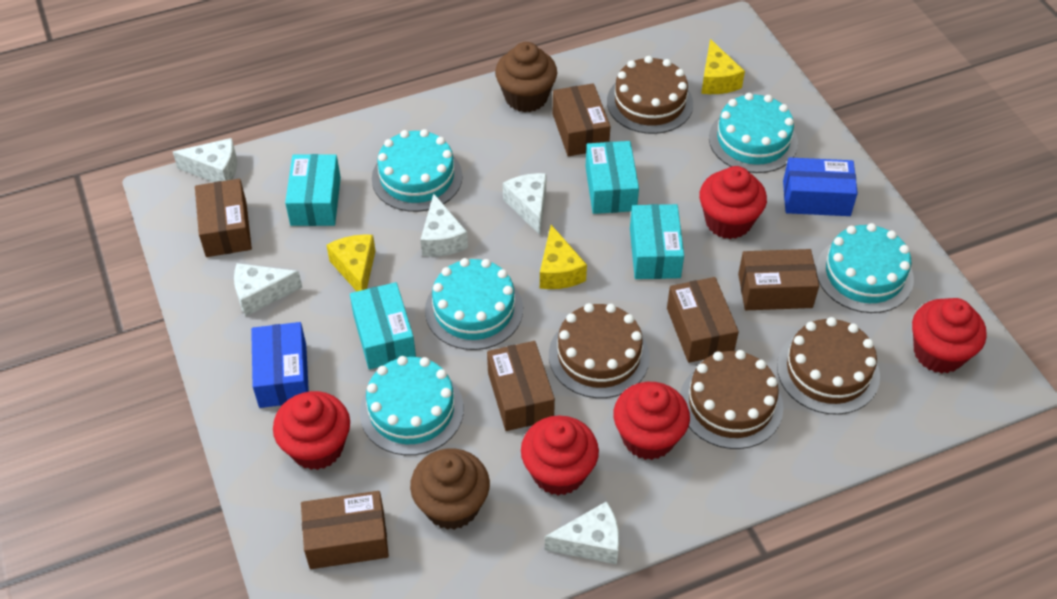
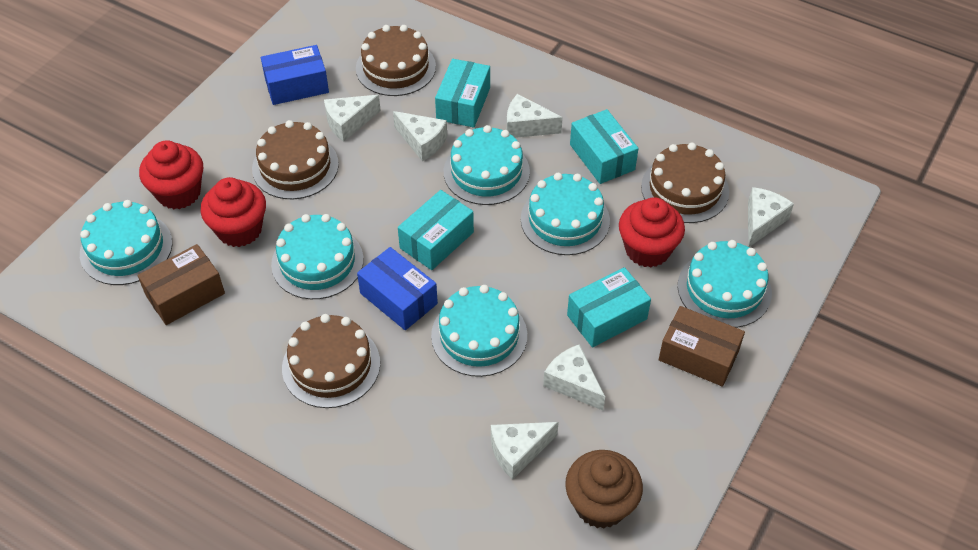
brown box: [195,179,252,257] [301,491,389,569] [487,341,555,431] [553,83,611,156] [667,277,739,363] [738,249,819,310] = 6 -> [138,244,225,325] [659,306,745,387] = 2
brown cupcake: [410,448,490,530] [495,42,557,112] = 2 -> [565,450,643,529] = 1
red cupcake: [273,391,350,470] [521,415,599,496] [613,382,690,460] [699,166,767,239] [912,298,987,374] = 5 -> [139,140,203,209] [201,177,266,247] [619,197,685,268] = 3
turquoise cake: [359,356,464,455] [372,129,463,212] [425,258,523,350] [709,93,798,173] [816,223,914,313] = 5 -> [80,200,172,285] [271,214,364,299] [431,285,527,377] [444,125,530,205] [521,173,610,255] [678,240,772,328] = 6
white cheese: [173,138,237,182] [234,263,302,316] [421,194,468,257] [503,173,547,235] [545,501,619,564] = 5 -> [324,95,381,142] [393,111,447,161] [491,422,559,480] [507,94,563,138] [543,344,605,410] [748,187,794,247] = 6
yellow cheese: [326,235,375,291] [540,225,587,289] [701,39,745,94] = 3 -> none = 0

